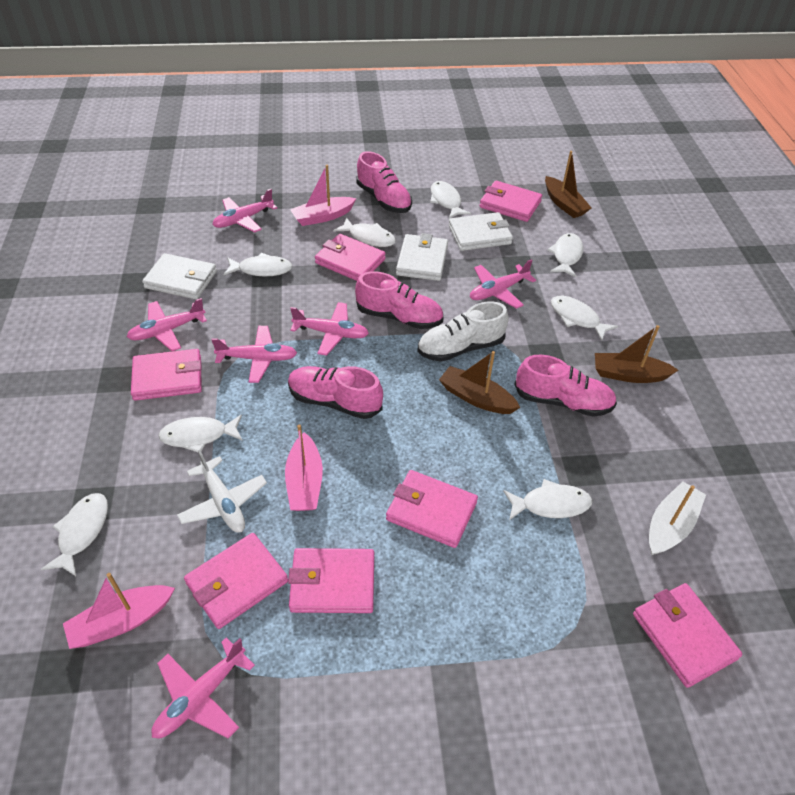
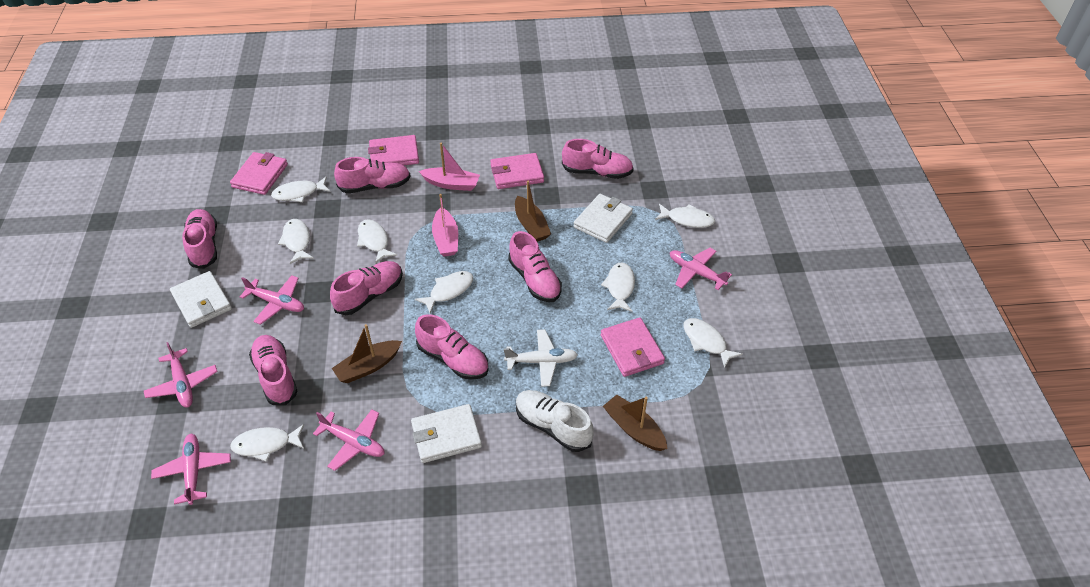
pink boat: [63,573,175,649] [285,424,323,511] [290,165,356,226] = 3 -> [419,143,480,191] [432,194,458,257] = 2
pink plane: [127,298,207,351] [151,637,255,739] [211,326,297,383] [213,189,277,233] [290,302,369,356] [470,259,536,309] = 6 -> [144,342,218,408] [151,434,231,505] [240,275,304,325] [313,410,384,471] [670,248,732,290] = 5
pink shoe: [288,366,383,419] [355,271,443,329] [356,151,412,213] [514,355,617,417] = 4 -> [182,209,217,269] [249,335,297,405] [330,261,403,315] [334,157,411,193] [415,314,489,380] [508,231,562,302] [562,139,634,179] = 7
pink wallet: [131,349,202,401] [184,533,288,629] [288,548,374,613] [315,234,386,281] [386,470,478,548] [479,181,542,222] [633,583,742,688] = 7 -> [230,152,288,195] [368,135,419,166] [490,153,544,189] [601,317,665,377] = 4
white boat: [649,481,706,555] = 1 -> none = 0

